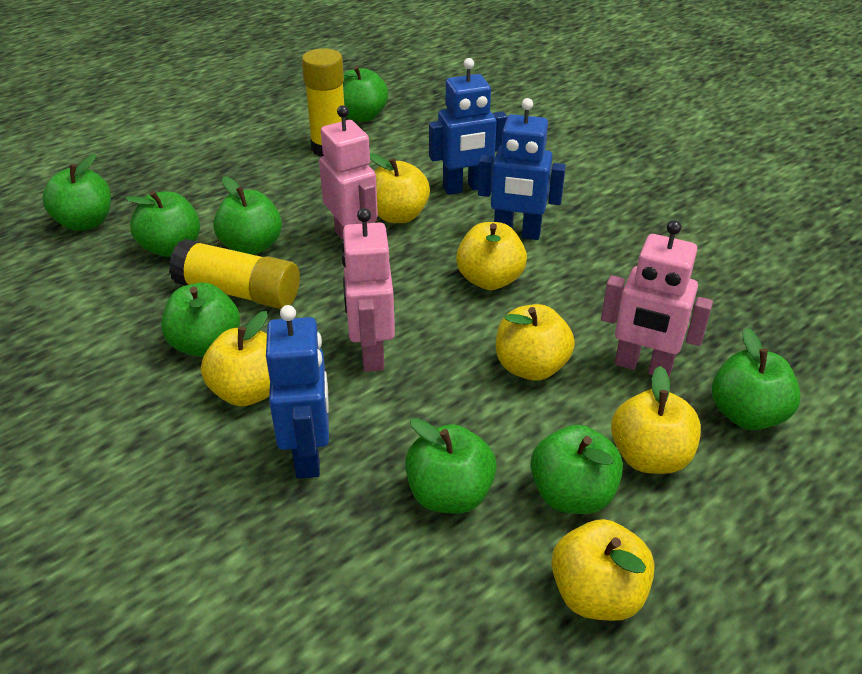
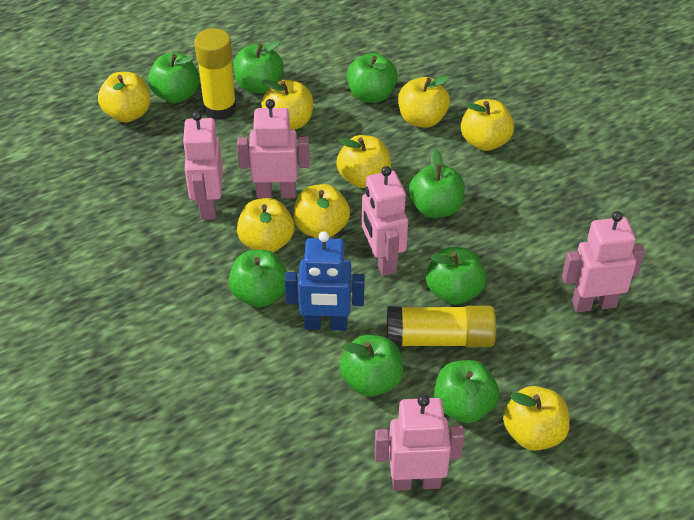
blue robot: [266,305,329,479] [429,58,507,195] [478,98,566,240] = 3 -> [285,231,365,331] = 1
pink robot: [319,105,378,239] [341,208,395,372] [601,220,713,377] = 3 -> [182,111,223,220] [237,99,310,199] [362,166,408,276] [375,395,465,491] [562,211,645,312] = 5
yellow apple: [201,311,270,406] [370,153,430,223] [456,222,527,290] [496,304,575,381] [551,519,655,621] [611,366,701,474] = 6 -> [98,72,151,122] [237,198,295,252] [261,80,313,130] [293,184,350,238] [336,135,391,188] [398,76,450,128] [461,99,514,151] [503,386,570,451] = 8

